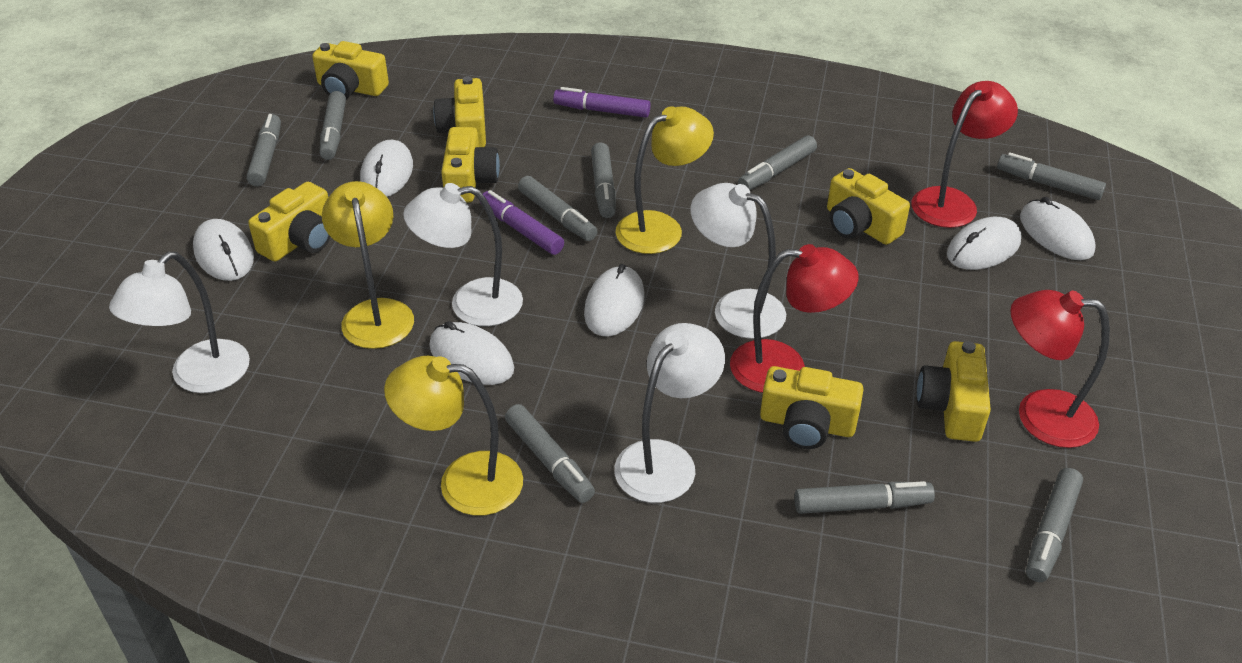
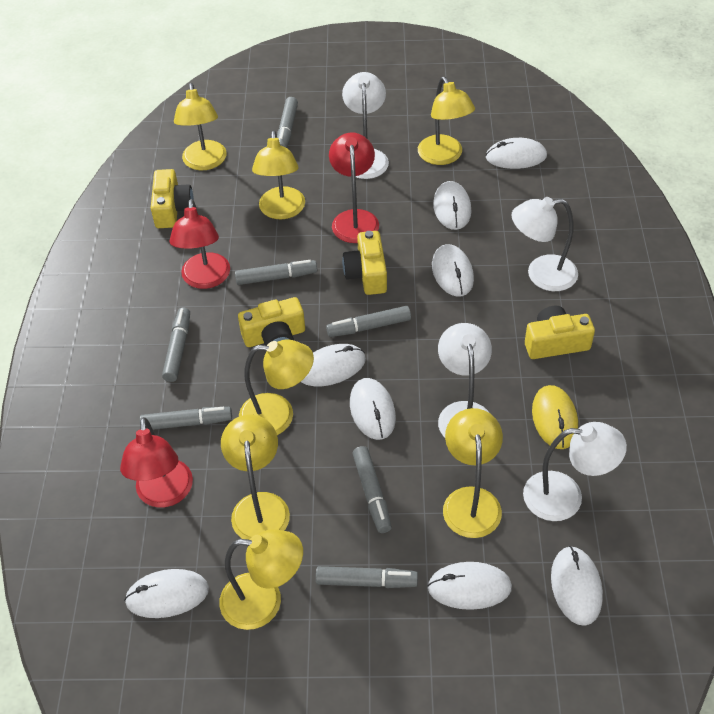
grey marker: [246,114,281,186] [320,91,346,160] [505,404,595,503] [518,176,597,241] [591,142,616,218] [738,135,817,190] [794,481,935,514] [997,152,1106,200] [1026,468,1083,582] = 9 -> [140,407,232,430] [162,307,190,382] [235,260,317,285] [277,97,298,148] [316,566,418,588] [326,306,411,337] [352,446,392,533] = 7
purple marker: [480,190,564,255] [553,87,651,118] = 2 -> none = 0
white mouse: [193,219,254,281] [360,140,413,197] [430,321,514,385] [584,264,645,337] [947,217,1022,270] [1020,197,1096,260] = 6 -> [124,569,209,618] [301,344,366,386] [350,378,396,440] [427,562,512,610] [432,244,474,296] [433,181,472,230] [486,138,547,169] [551,546,603,626] = 8
yellow camera: [248,182,331,262] [312,41,389,99] [433,76,486,147] [441,127,500,203] [760,366,864,449] [827,168,910,245] [917,341,991,442] = 7 -> [151,169,194,228] [238,297,305,347] [342,231,387,295] [525,306,595,359] = 4
yellow lamp: [322,181,414,349] [384,356,523,516] [616,106,714,254] = 3 -> [174,83,227,170] [219,529,303,630] [221,415,290,540] [239,340,314,435] [252,131,305,219] [418,77,475,165] [443,408,503,538] = 7
yellow mouse: none = 0 -> [532,385,578,449] = 1

